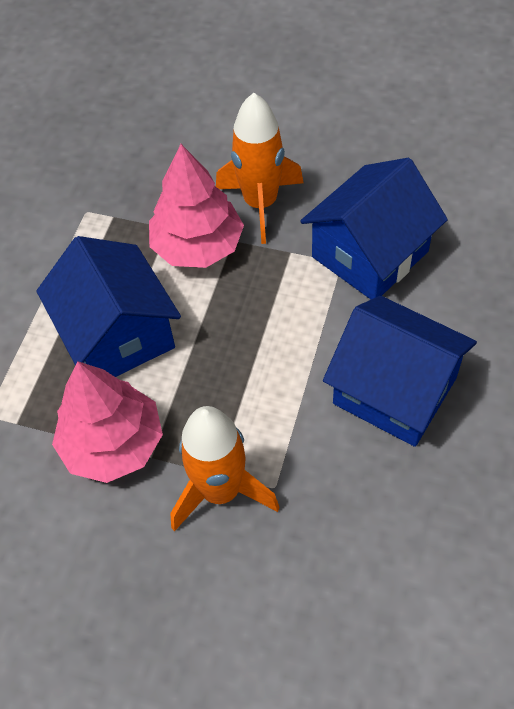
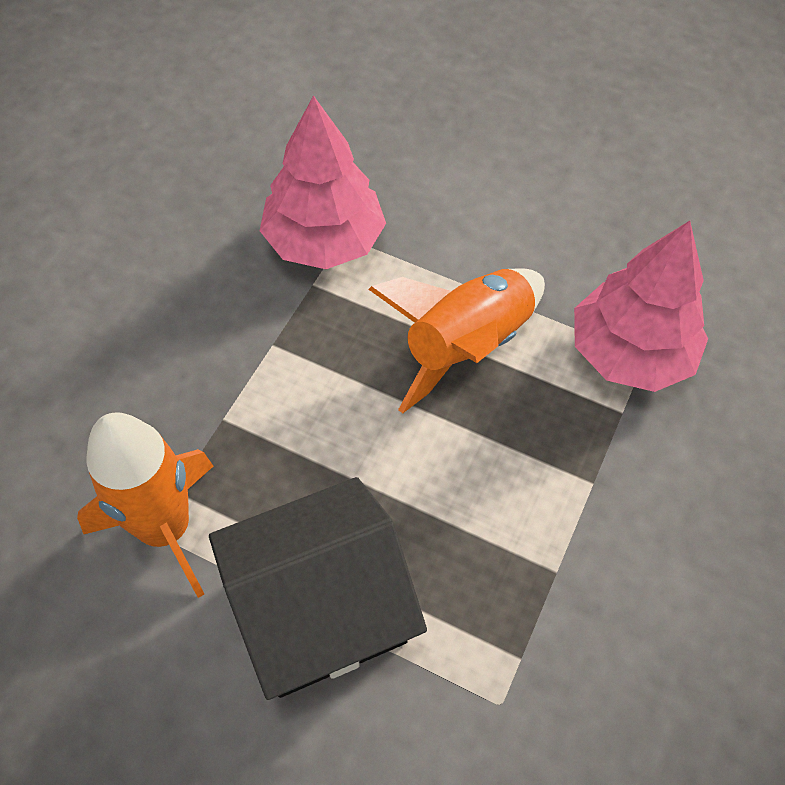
black house: none = 0 -> [209,477,427,700] = 1
blue house: [37,236,181,377] [300,158,448,299] [323,296,477,447] = 3 -> none = 0

